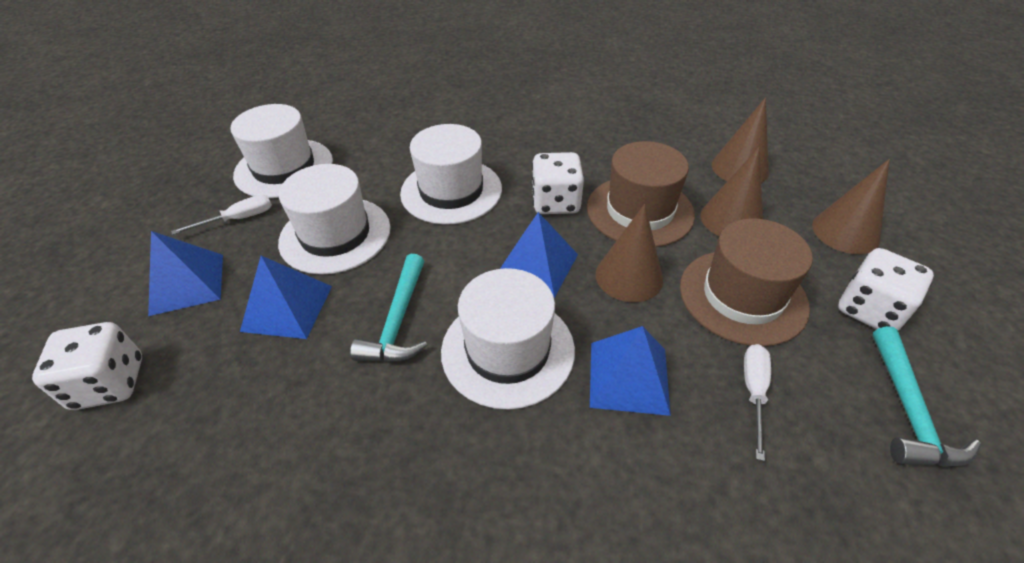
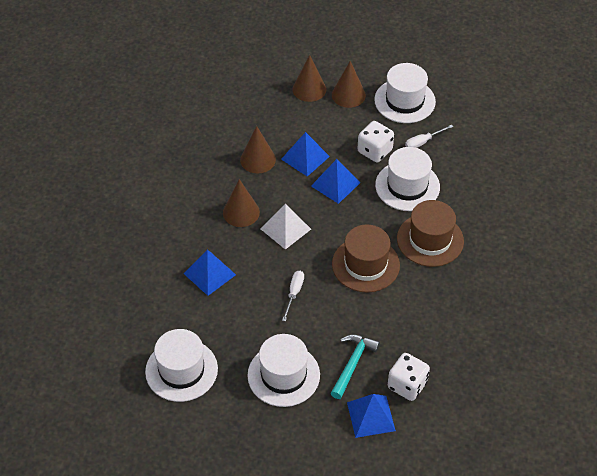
turquoise hammer: [350,254,427,362] [872,326,981,467] = 2 -> [331,335,380,399] = 1
white dice: [32,322,142,410] [531,152,584,214] [838,248,934,331] = 3 -> [357,121,394,162] [388,353,430,401] = 2
white pyramid: none = 0 -> [260,204,311,250] = 1

